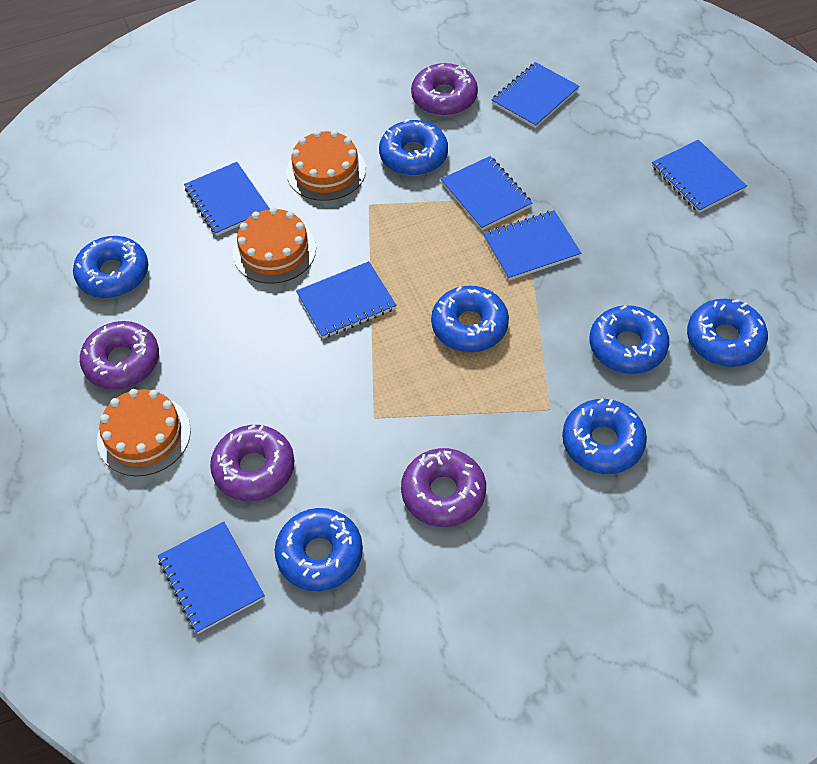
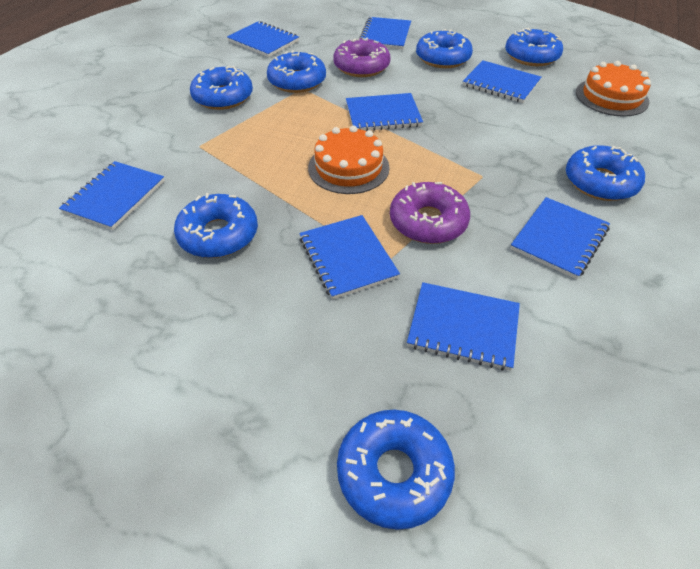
blue notebook: [158,521,265,634] [184,162,270,236] [296,261,396,339] [441,156,532,230] [483,210,581,280] [491,62,580,128] [652,140,747,213] = 7 -> [59,161,165,230] [227,21,299,57] [300,215,400,300] [346,93,423,131] [359,17,411,50] [407,282,520,371] [463,60,542,103] [510,197,610,279] = 8
orange cake: [97,389,191,476] [233,207,316,284] [286,130,366,201] = 3 -> [308,126,390,194] [576,61,651,117] = 2
purple donut: [80,321,159,389] [210,425,294,501] [401,448,486,527] [411,63,478,116] = 4 -> [333,38,390,77] [390,182,470,244] = 2

